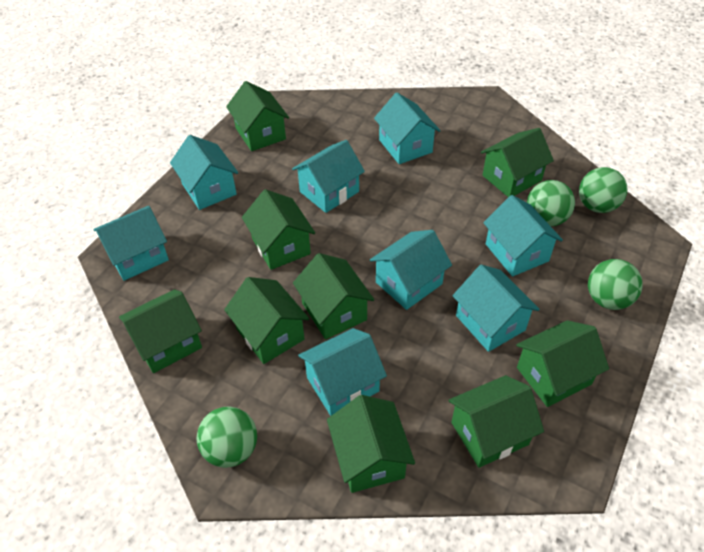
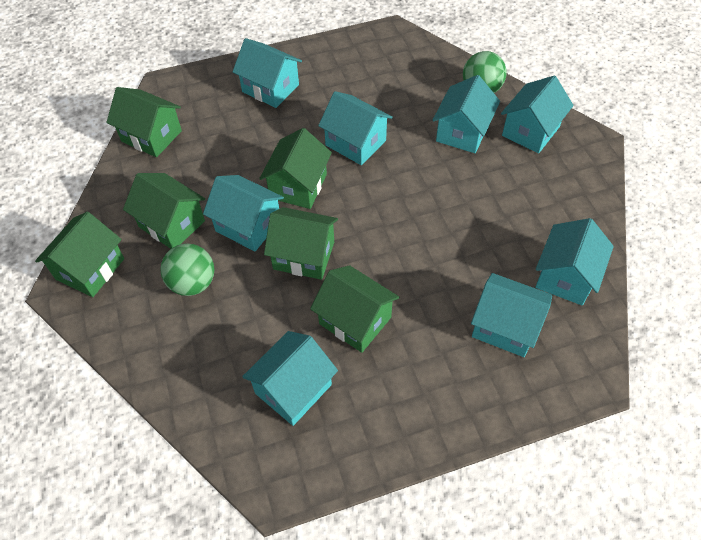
green ball: [197,406,257,468] [527,180,575,226] [579,167,628,213] [588,259,643,310] = 4 -> [160,243,214,296] [463,51,507,93] = 2
green house: [119,289,202,373] [224,277,309,364] [226,81,289,151] [242,189,315,270] [293,253,374,339] [327,395,415,493] [448,375,544,468] [481,128,554,197] [516,320,609,407] = 9 -> [35,212,124,297] [106,87,182,157] [123,173,205,249] [259,128,332,209] [264,207,338,280] [310,265,399,353] = 6

